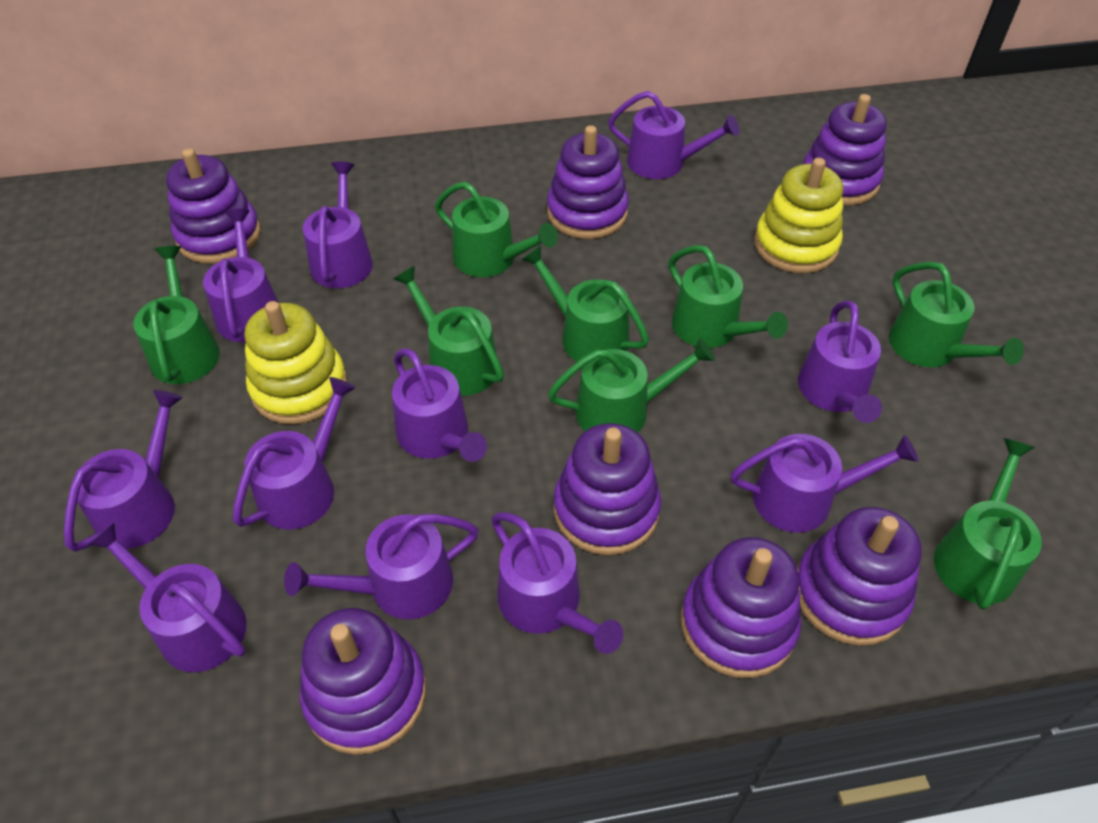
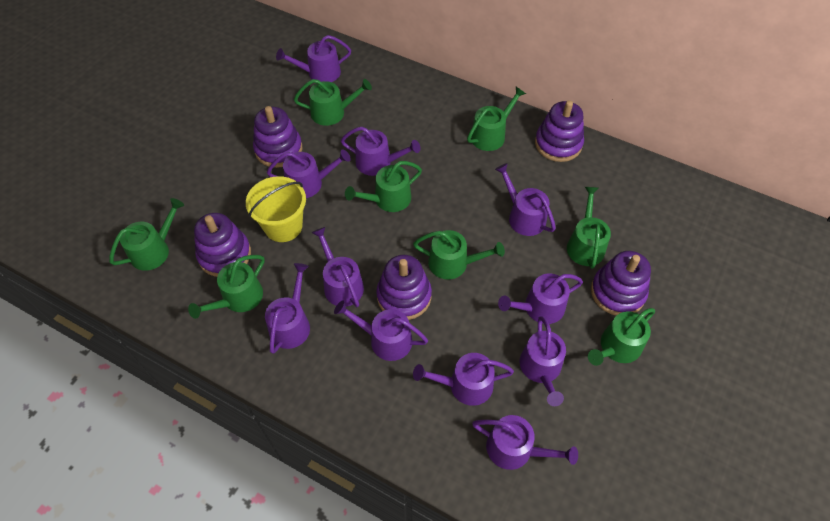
purple stacking toy: [166,148,261,264] [300,608,426,755] [547,125,629,239] [554,423,661,555] [681,537,801,678] [797,507,922,646] [803,94,887,205] = 7 -> [194,213,251,277] [253,106,302,168] [376,255,432,320] [535,100,584,162] [591,251,651,316] = 5
yellow bucket: none = 0 -> [246,176,306,242] = 1
yellow stacking toy: [245,301,347,424] [754,158,843,273] = 2 -> none = 0

